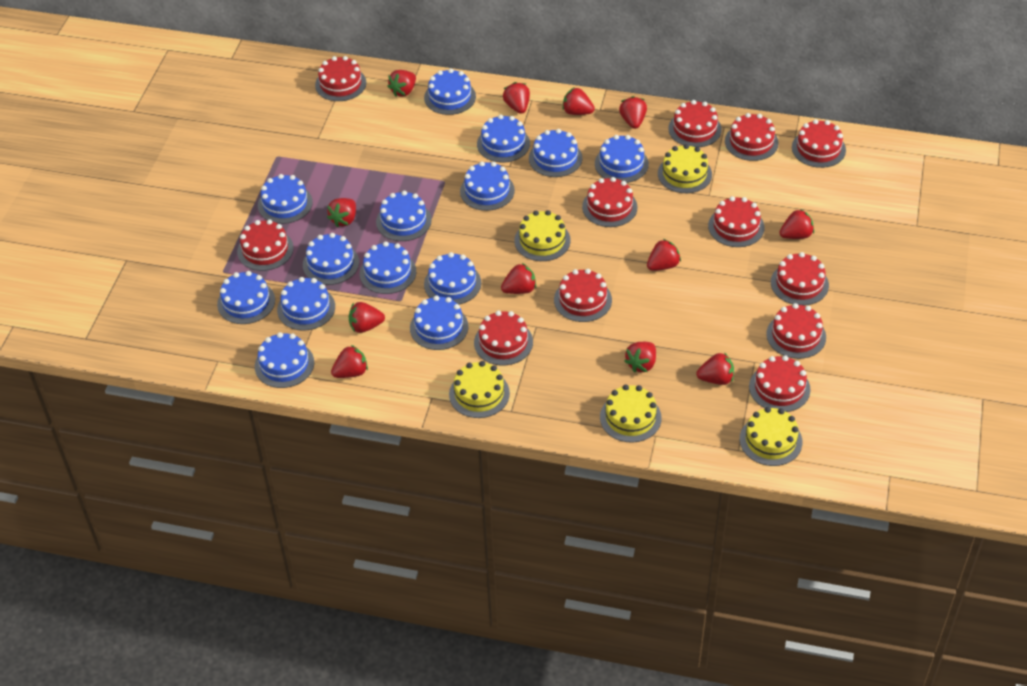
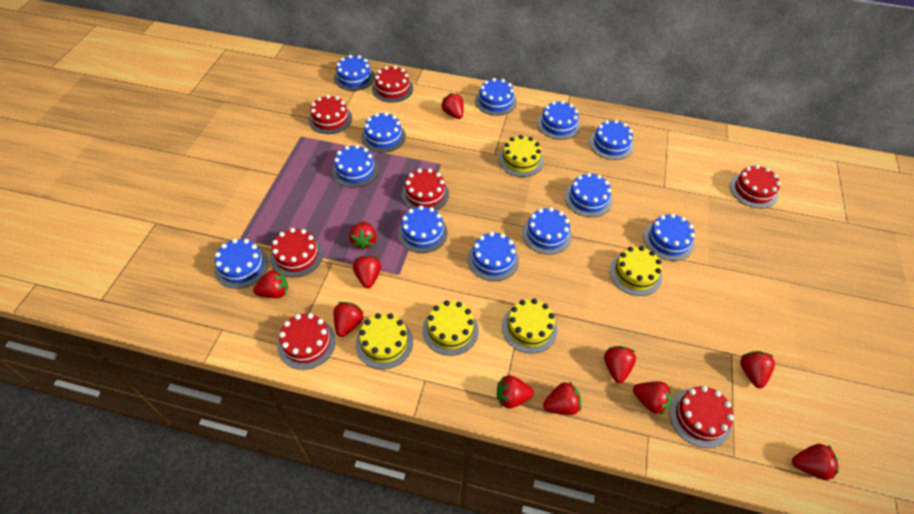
blue cake: [217,271,275,324] [255,332,314,388] [258,174,313,224] [277,277,335,331] [303,233,359,285] [360,241,416,294] [376,191,432,241] [410,295,469,350] [424,69,476,115] [424,252,481,305] [460,161,515,211] [477,115,530,163] [529,129,582,177] [595,135,649,183] = 14 -> [214,238,269,289] [332,145,379,188] [334,55,375,91] [361,112,406,153] [398,205,448,253] [467,232,519,281] [475,78,517,116] [522,207,572,255] [537,100,580,140] [565,173,612,217] [589,120,634,160] [643,213,695,261] = 12
red cake: [237,219,294,271] [315,56,366,101] [474,311,533,365] [554,269,612,322] [582,177,638,227] [668,100,722,147] [708,196,764,247] [725,113,779,161] [749,355,811,412] [766,303,826,359] [771,252,829,306] [792,119,846,168] = 12 -> [270,228,323,277] [277,313,336,370] [308,95,352,134] [372,66,413,102] [401,168,449,210] [669,386,734,448] [730,165,781,208] = 7
red strawberry: [327,198,356,227] [331,345,368,378] [349,302,385,333] [387,70,416,97] [501,263,536,294] [503,82,530,114] [562,87,595,115] [619,96,647,129] [624,342,656,373] [647,239,681,271] [696,352,734,385] [779,209,814,239] = 12 -> [253,269,288,298] [334,302,364,337] [349,221,377,250] [353,255,381,288] [441,93,464,119] [497,375,534,409] [543,381,581,415] [604,346,636,383] [633,381,672,415] [740,351,775,388] [792,444,839,480] = 11

